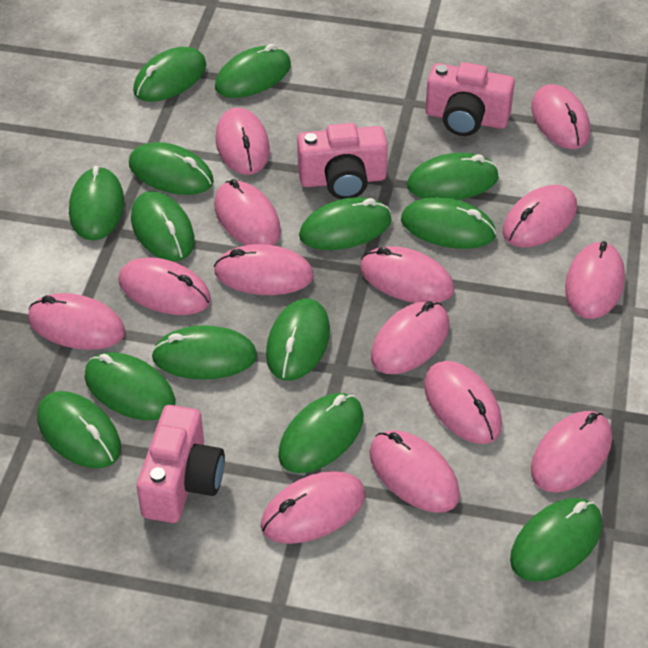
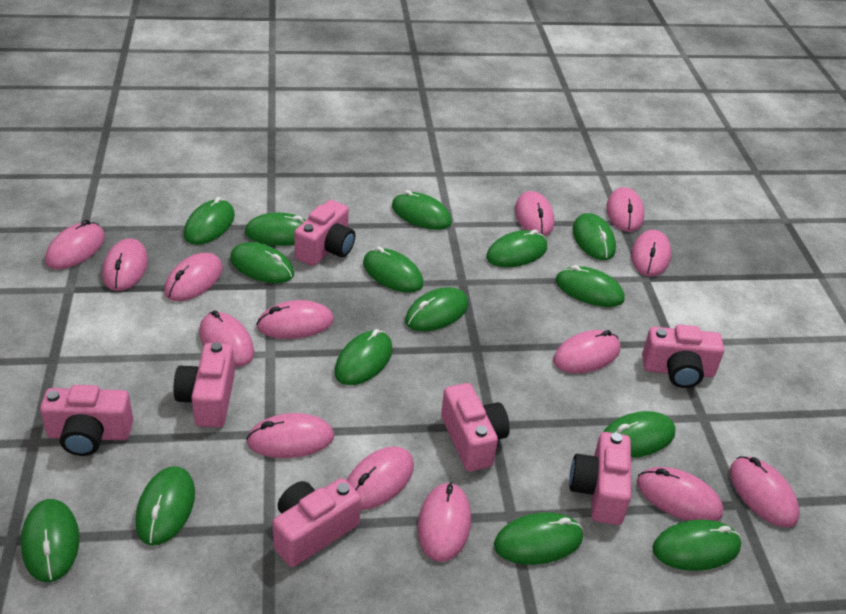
green mouse: [37,391,121,468] [69,166,124,240] [84,352,176,420] [129,142,214,195] [131,191,195,261] [133,47,206,102] [151,325,257,380] [215,44,291,98] [266,298,330,381] [278,393,364,473] [299,197,392,250] [401,197,497,249] [407,153,499,200] [510,498,602,582] = 14 -> [21,499,79,582] [135,466,195,545] [184,197,235,245] [230,242,294,283] [245,212,306,246] [334,329,393,385] [363,246,423,293] [392,190,452,230] [405,287,469,331] [486,230,547,267] [494,512,583,565] [556,265,625,307] [572,213,616,260] [604,411,675,458] [652,520,741,571] = 15
pink camera: [137,405,225,523] [297,123,388,199] [425,62,515,136] = 3 -> [40,385,133,456] [174,342,235,428] [272,478,361,567] [294,200,355,266] [441,383,510,471] [569,432,631,525] [642,325,724,388] = 7

